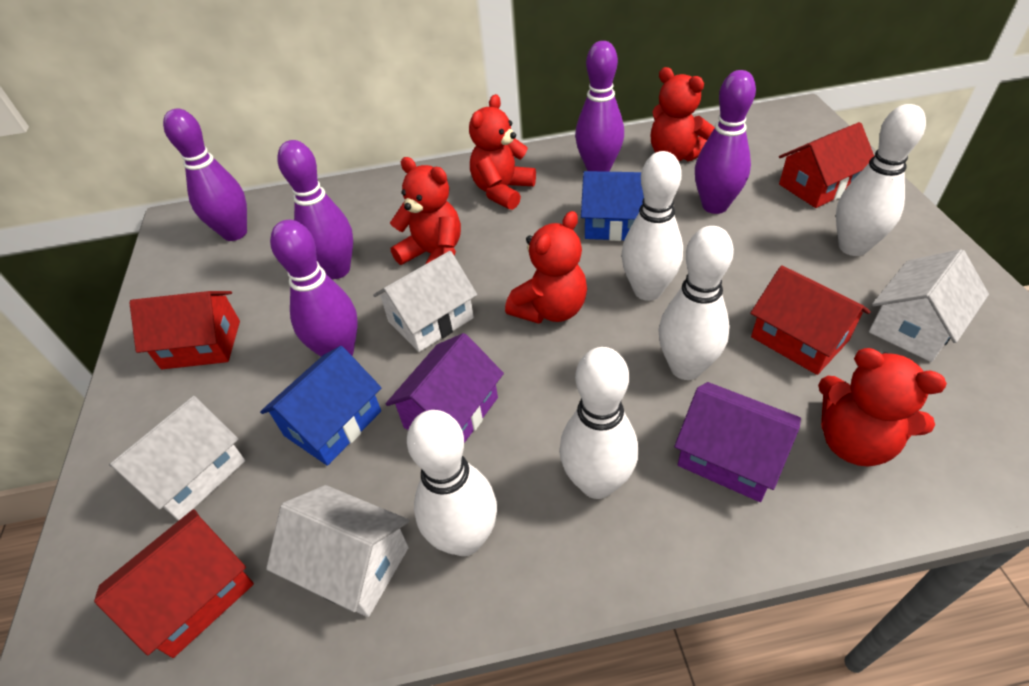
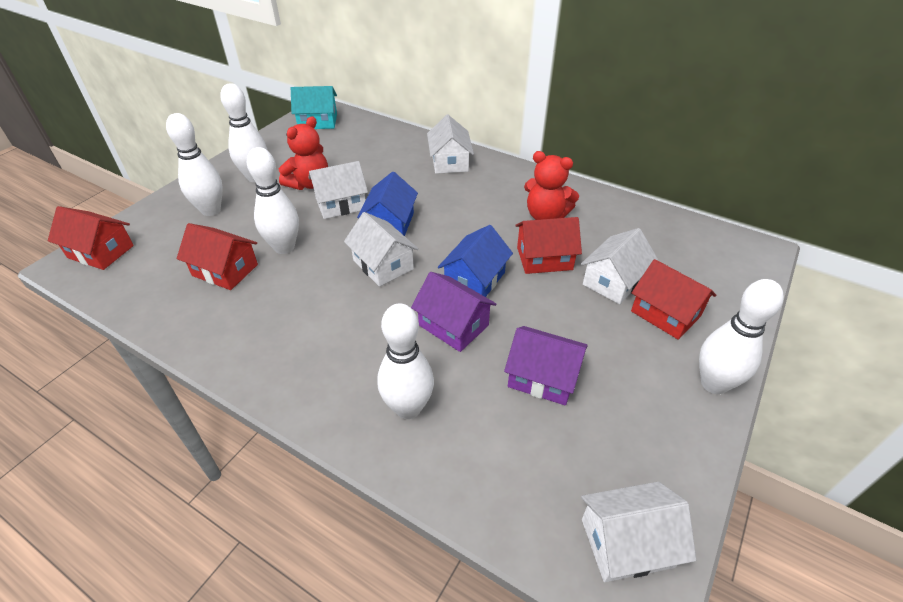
purple bowling pin: [163,109,247,241] [270,220,358,357] [277,140,353,279] [575,41,624,172] [695,70,756,214] = 5 -> none = 0
red teddy bear: [390,157,461,265] [469,94,536,210] [505,211,587,324] [651,67,715,161] [818,348,947,467] = 5 -> [279,116,328,190] [524,151,579,220] = 2
turquoise house: none = 0 -> [291,86,337,129] = 1
white house: [109,396,245,521] [266,485,409,617] [373,251,477,352] [869,249,989,362] = 4 -> [309,161,368,219] [344,212,419,287] [427,115,474,174] [581,228,658,304] [581,482,696,582] = 5

